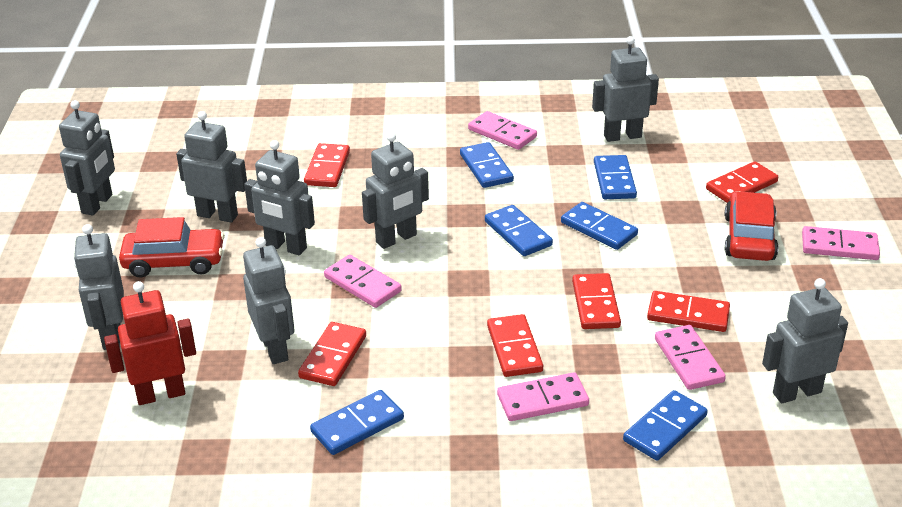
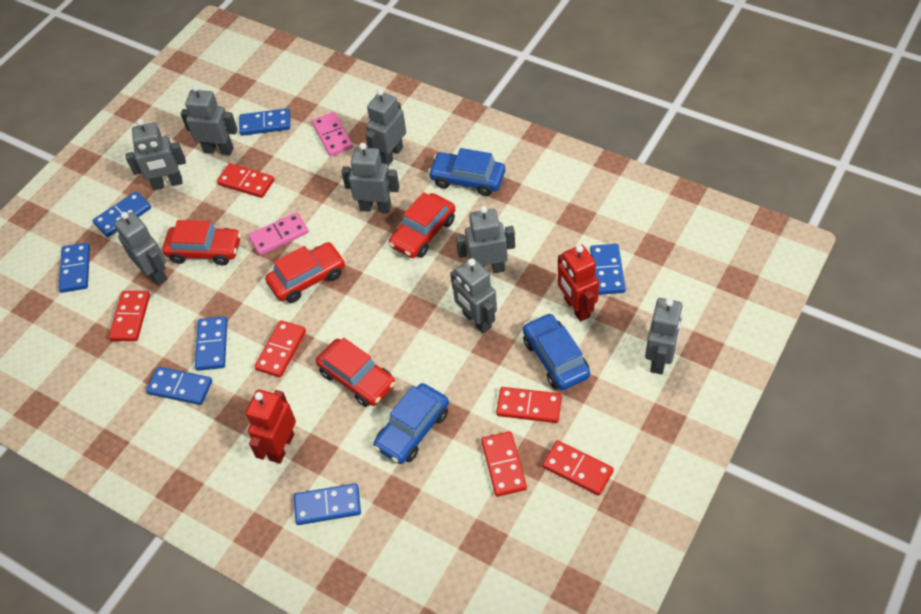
blue car: none = 0 -> [373,383,449,464] [428,148,505,196] [523,313,590,390] = 3
blue domino: [310,390,404,455] [460,142,514,188] [485,205,553,256] [561,202,638,250] [594,155,637,199] [623,390,708,461] = 6 -> [59,242,90,293] [92,191,151,237] [146,367,212,405] [195,316,227,371] [239,108,290,136] [294,483,361,525] [590,244,626,295] = 7
pink domino: [324,255,402,308] [468,111,537,150] [497,372,589,421] [655,325,726,390] [802,226,880,260] = 5 -> [249,212,309,255] [312,112,353,156] = 2
red car: [119,217,225,277] [725,191,778,261] = 2 -> [162,220,241,266] [265,242,345,303] [316,338,395,407] [389,192,455,258] = 4
red robot: [104,281,196,405] = 1 -> [246,389,296,464] [558,245,599,322] = 2

